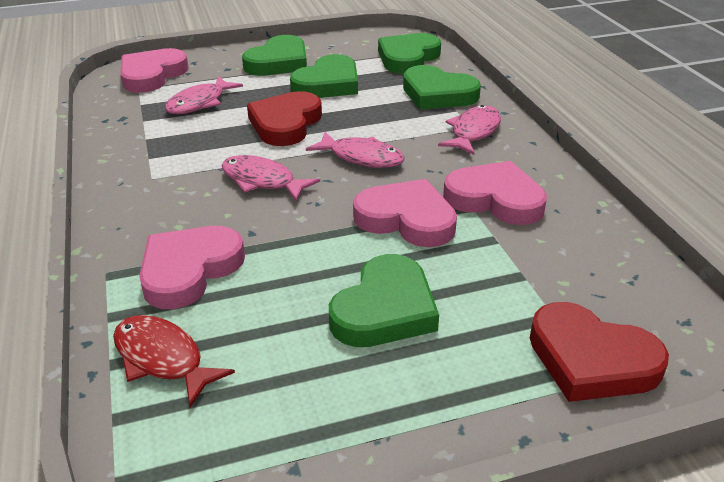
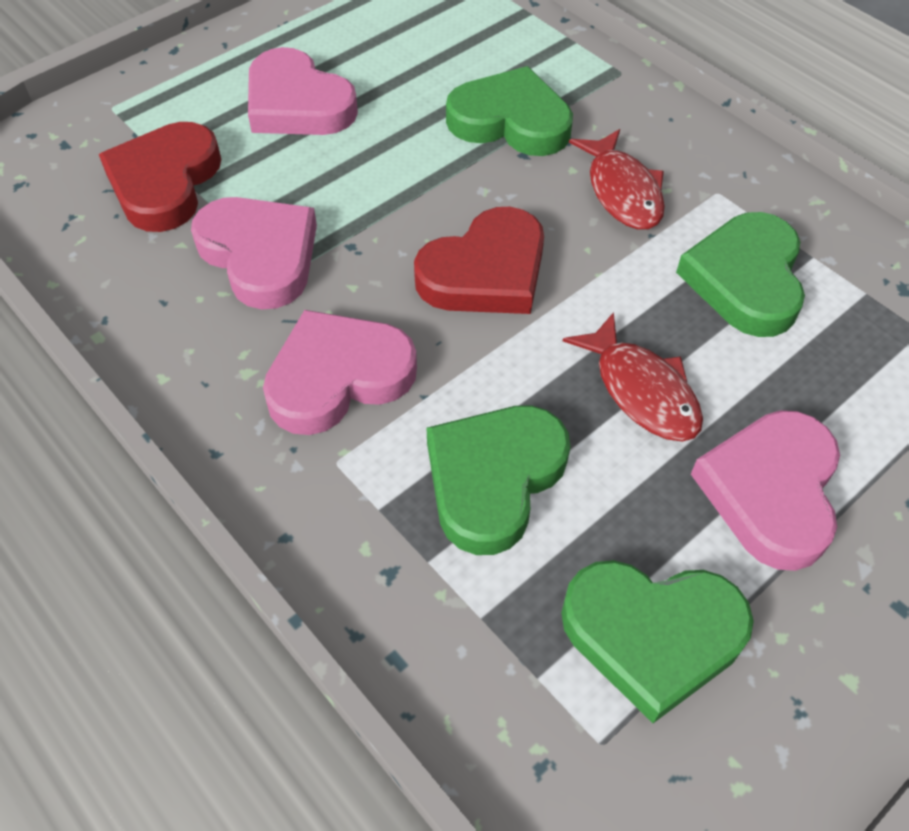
green heart: [242,35,307,76] [290,54,358,98] [329,254,439,347] [378,33,441,74] [403,65,481,110] = 5 -> [427,405,570,555] [446,66,573,156] [561,560,754,723] [676,212,805,337] = 4
pink fish: [165,76,243,114] [222,155,320,202] [306,132,405,168] [438,105,501,155] = 4 -> none = 0
red fish: [113,315,235,407] = 1 -> [563,312,703,441] [569,129,665,230] = 2

